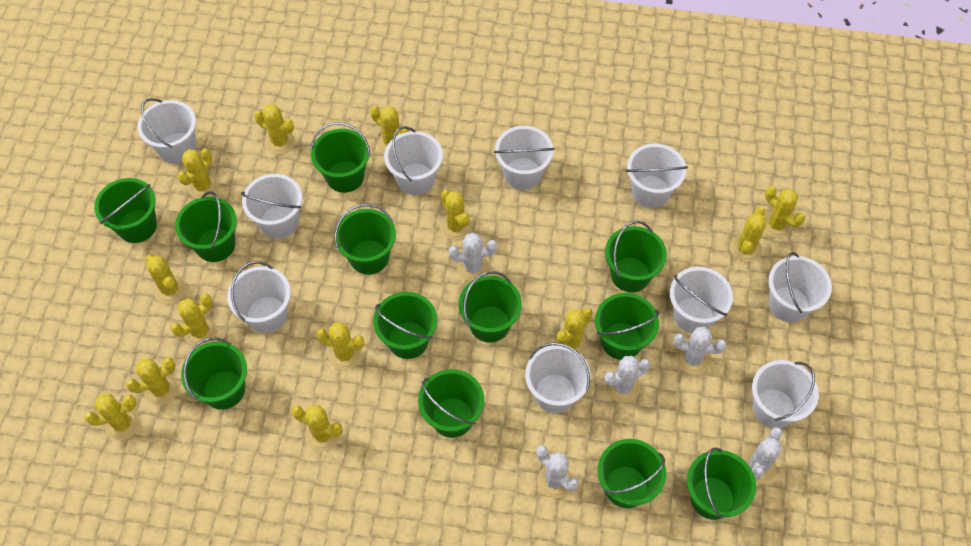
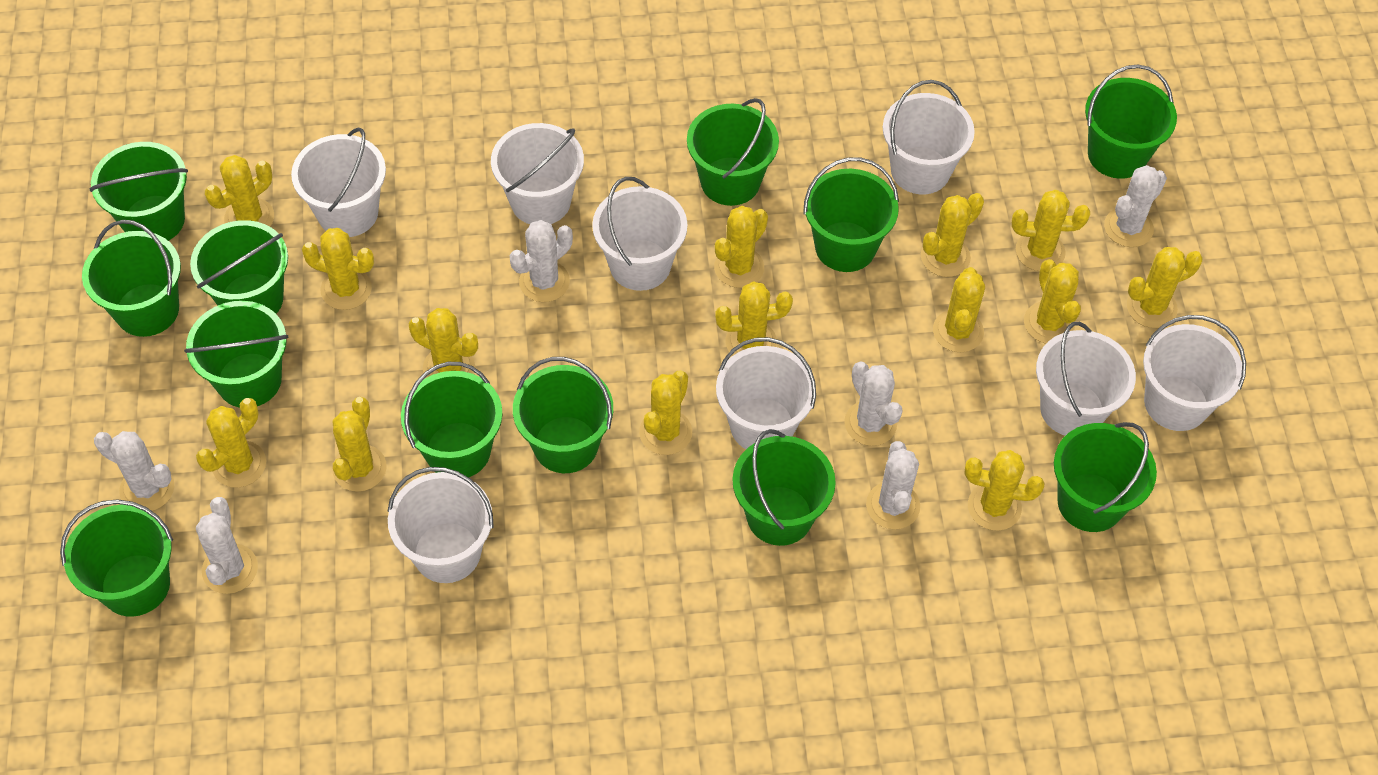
white bucket: [138,98,196,164] [227,262,291,333] [241,174,302,239] [384,126,443,195] [494,126,554,190] [525,342,591,413] [626,144,688,208] [670,267,733,333] [752,360,819,428] [768,252,832,322] = 10 -> [291,128,386,237] [388,467,494,583] [491,123,584,224] [592,177,687,291] [716,337,816,449] [883,80,975,194] [1036,322,1136,436] [1143,315,1246,431] = 8
white cactus: [449,232,497,281] [536,445,579,498] [604,356,651,403] [673,326,726,374] [742,427,783,484] = 5 -> [94,431,174,511] [196,497,258,594] [510,220,573,302] [844,362,903,446] [866,441,920,529] [1104,165,1167,247] = 6
yellow cactus: [84,394,140,440] [126,357,179,406] [145,255,187,304] [171,293,217,347] [177,148,219,199] [254,104,295,154] [291,405,343,451] [316,322,365,370] [370,106,409,154] [440,190,472,240] [555,308,593,355] [730,206,766,262] [764,186,805,238] = 13 -> [196,398,266,488] [205,155,274,227] [302,228,374,310] [332,397,387,492] [408,308,478,378] [639,370,692,455] [714,206,768,288] [715,281,793,356] [921,193,984,277] [933,267,985,352] [964,450,1045,531] [1012,190,1090,271] [1024,259,1081,343] [1127,247,1203,328] = 14

